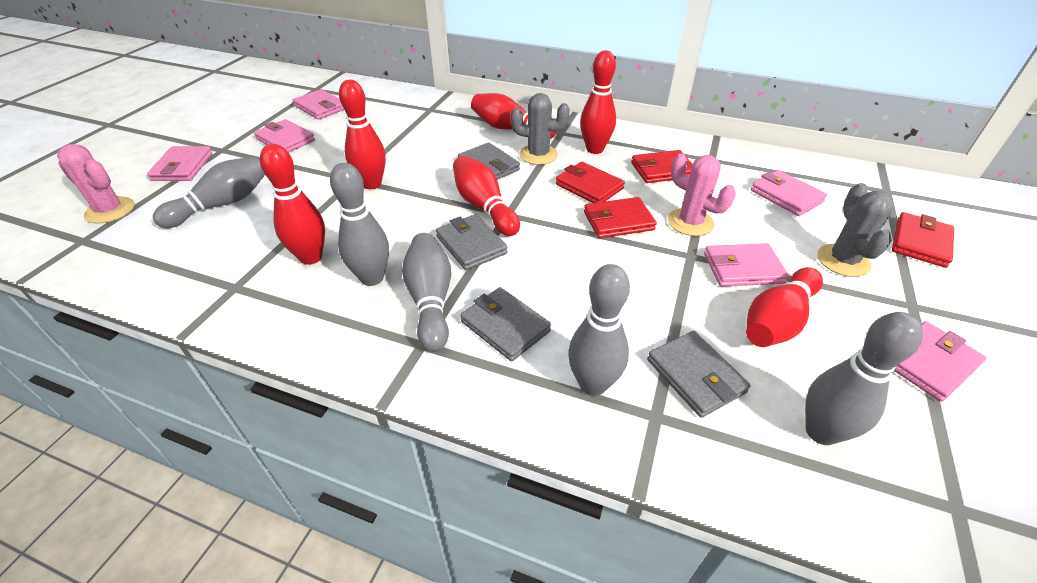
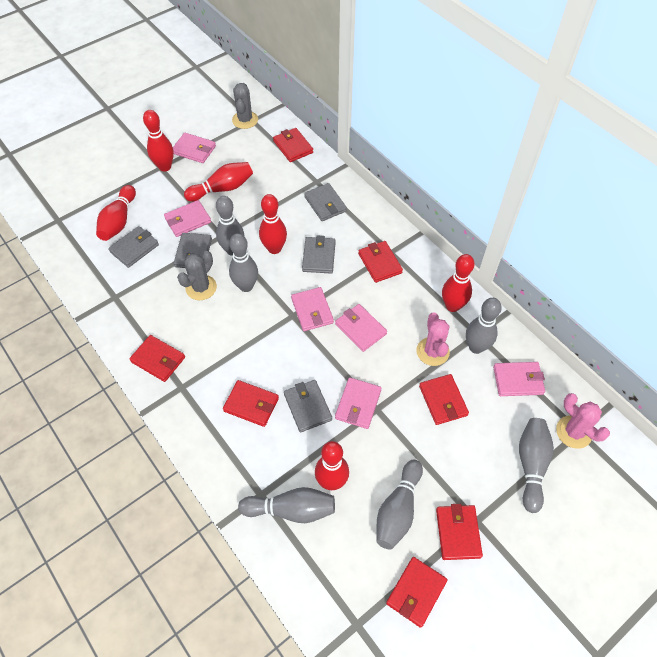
grey bowling pin: [153,156,265,228] [330,163,389,286] [402,233,451,352] [568,264,630,396] [805,312,923,445] = 5 -> [216,196,244,256] [229,233,258,292] [238,487,335,523] [376,460,423,550] [466,298,502,354] [519,418,554,513] = 6
grey wallet: [436,214,508,270] [458,142,520,180] [460,287,551,361] [647,331,751,418] = 4 -> [108,226,159,268] [174,233,212,268] [284,380,332,432] [302,236,336,274] [304,183,347,221] = 5
red wallet: [556,162,625,203] [584,197,657,238] [631,150,693,183] [892,212,954,268] = 4 -> [129,335,185,382] [223,380,279,427] [273,128,313,162] [358,241,403,283] [386,557,448,628] [419,374,469,425] [436,504,483,560] = 7

